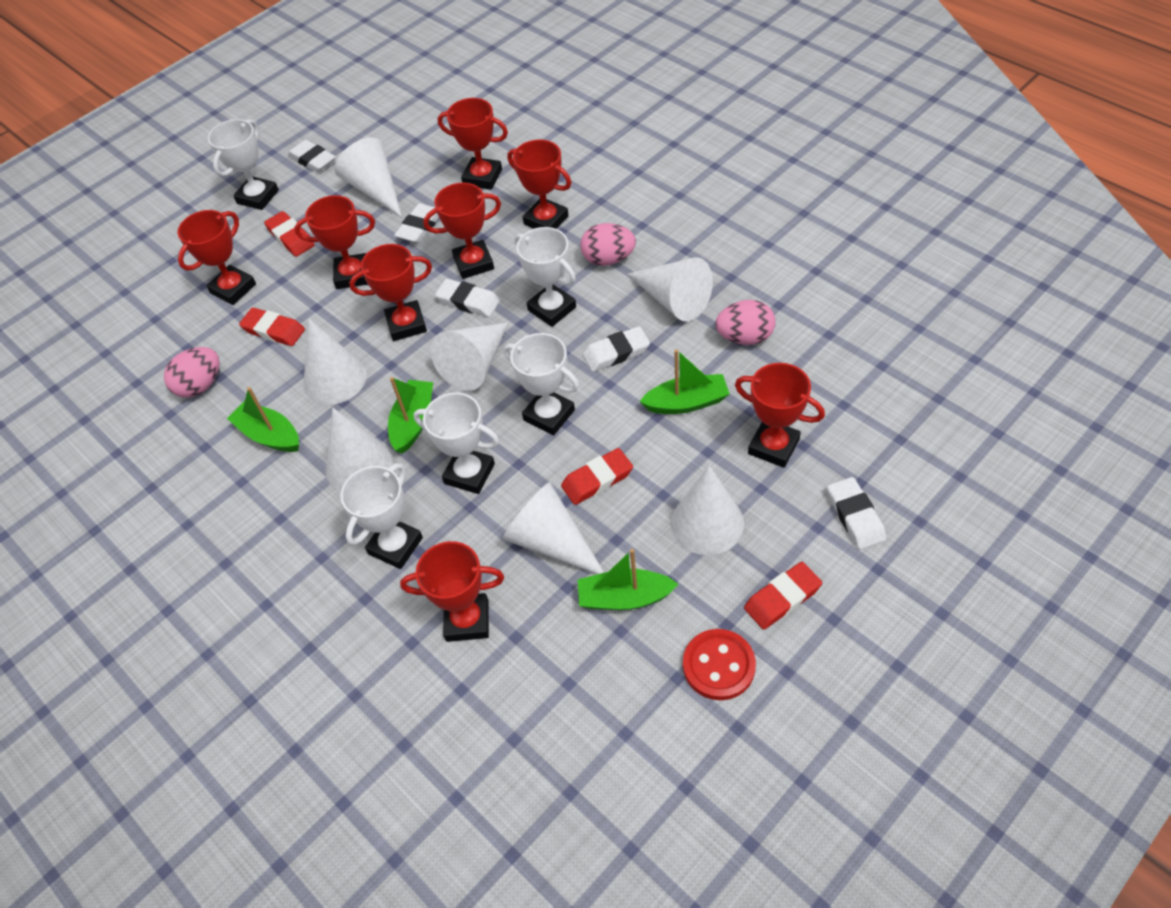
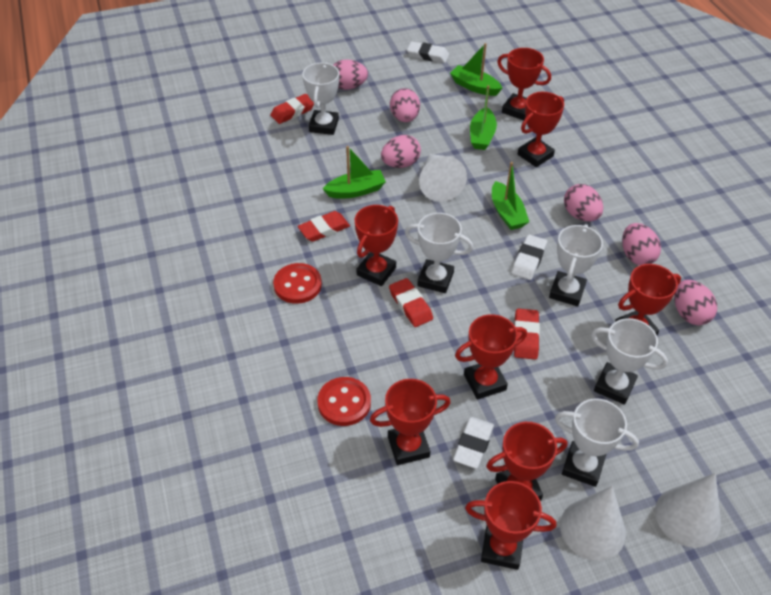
pink egg: [164,347,220,398] [581,223,636,266] [715,300,776,345] = 3 -> [333,59,368,90] [381,135,421,168] [390,88,420,122] [564,184,603,221] [622,223,661,265] [674,280,717,325] = 6
red button: [683,629,756,700] = 1 -> [273,263,322,304] [317,377,371,426] = 2
white cone: [304,318,367,405] [326,408,393,492] [334,137,402,217] [431,322,508,391] [503,482,604,574] [627,257,713,321] [671,465,744,555] = 7 -> [419,154,467,202] [560,486,626,561] [655,473,721,548] = 3
white eraser: [288,140,336,172] [394,203,439,243] [435,279,500,317] [583,326,650,372] [827,477,886,549] = 5 -> [407,41,449,63] [453,417,494,469] [511,234,547,280] = 3

